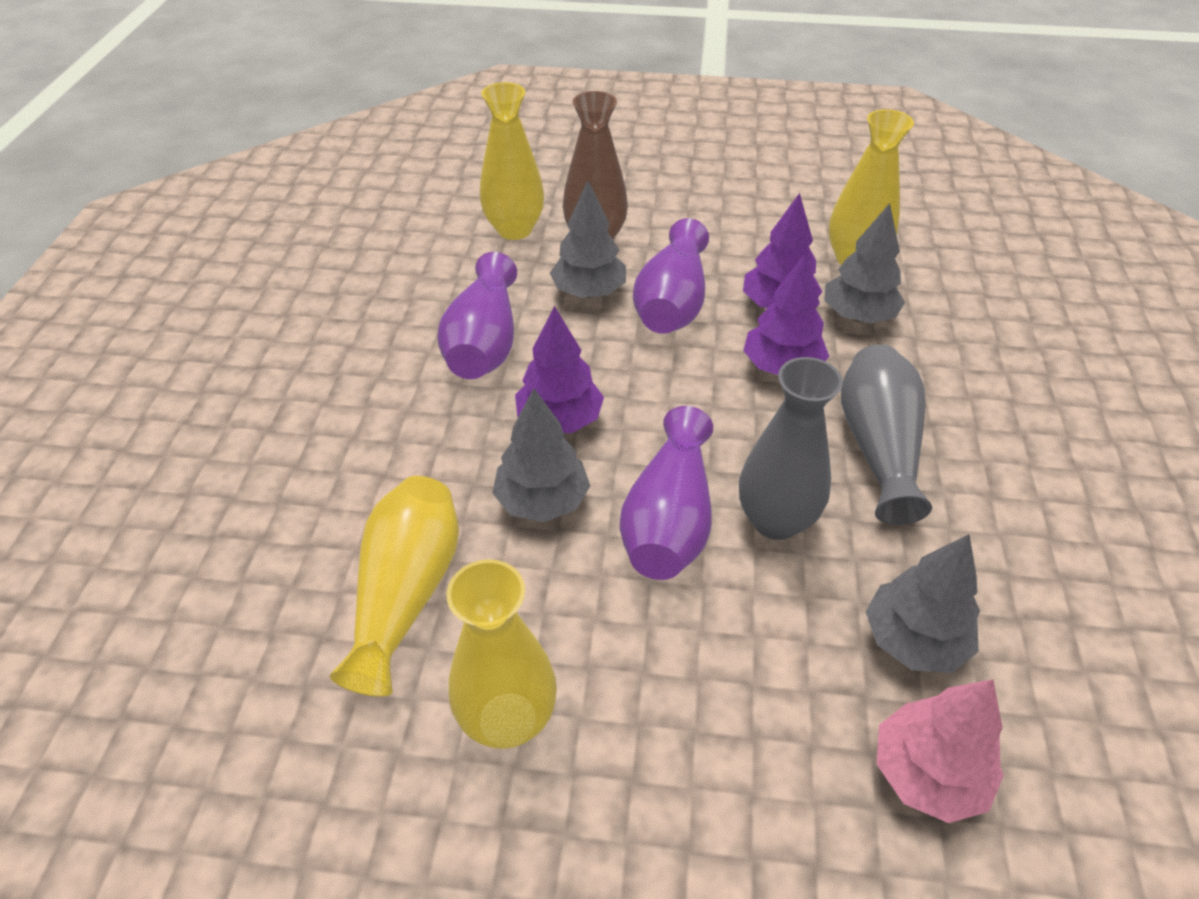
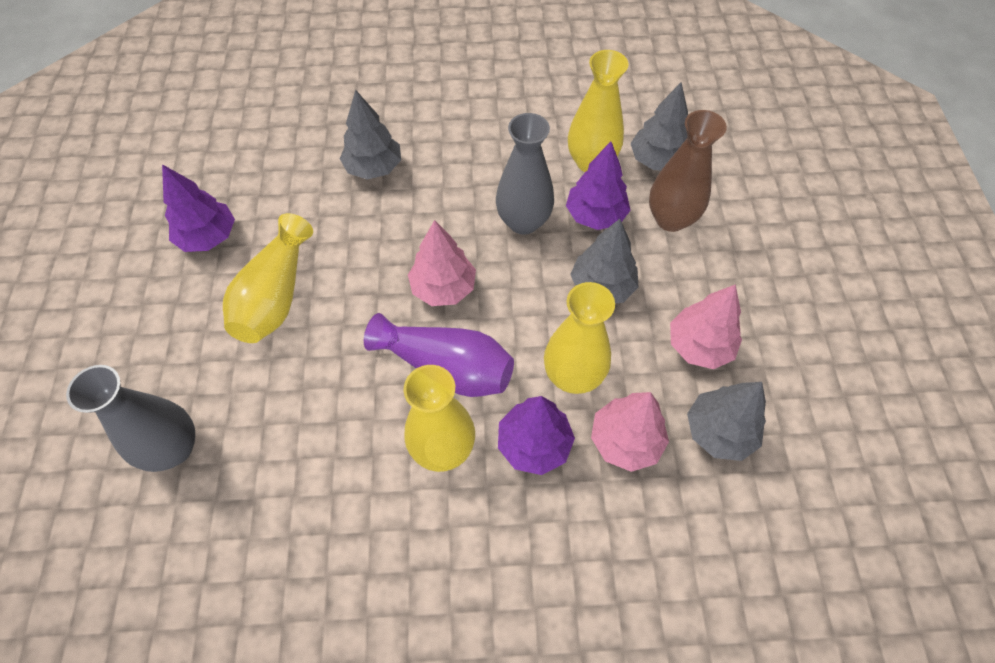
pink tree: [877,679,1004,823] = 1 -> [408,220,476,306] [591,392,669,472] [670,284,742,369] = 3
purple vase: [437,252,517,379] [619,406,713,580] [633,218,709,334] = 3 -> [364,313,514,397] = 1

